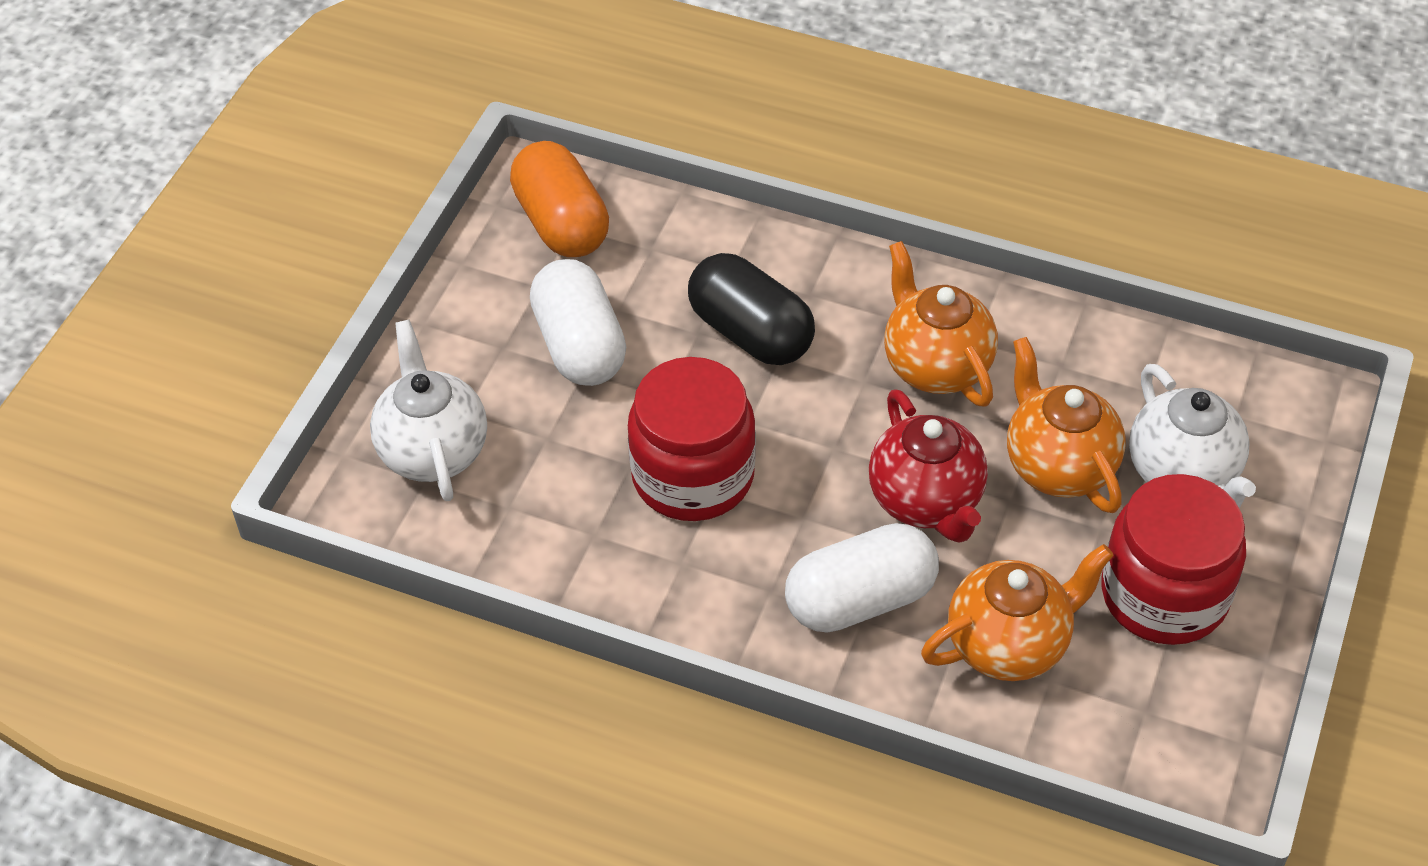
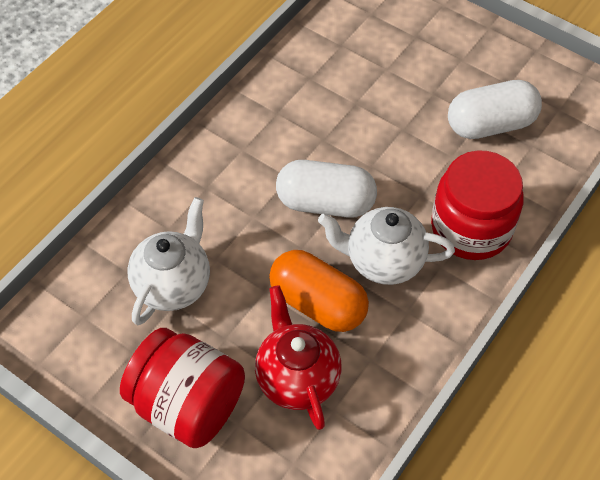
black capsule: [688,253,815,365] = 1 -> none = 0
orange teapot: [884,241,998,407] [921,544,1114,681] [1007,337,1125,513] = 3 -> none = 0

